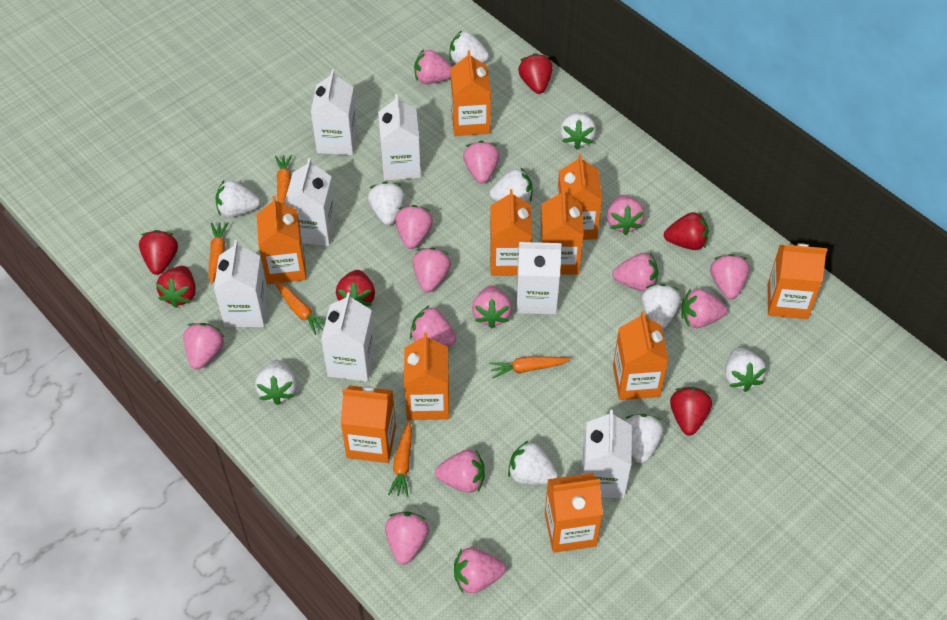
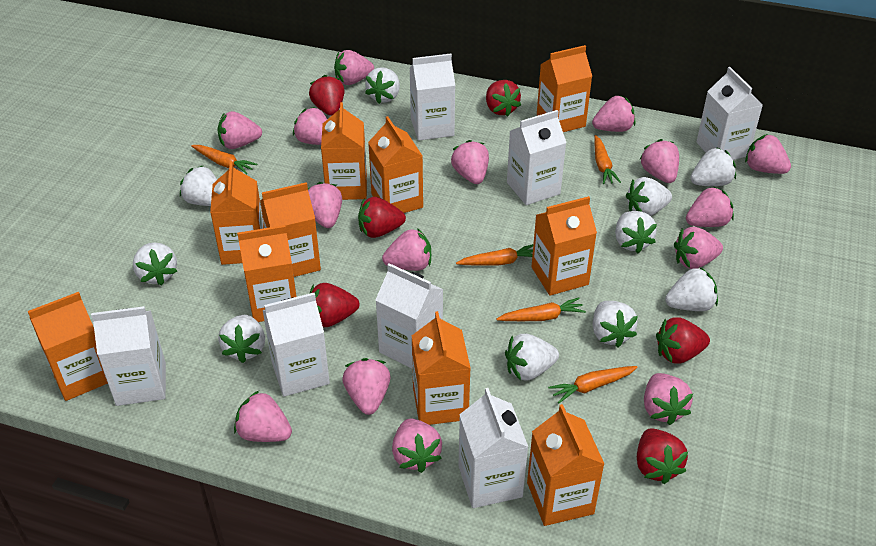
pink strawberry: [183,323,224,370] [385,512,429,565] [395,205,433,249] [410,305,456,346] [413,247,451,292] [414,49,452,84] [435,450,485,493] [454,548,506,593] [463,141,499,183] [472,285,512,328] [607,195,644,235] [612,253,659,292] [681,288,727,328] [710,254,749,299] = 14 -> [217,111,262,149] [234,391,292,442] [293,107,327,145] [308,182,342,228] [334,50,374,85] [342,358,391,415] [382,228,431,271] [392,419,442,473] [451,140,489,184] [592,96,635,132] [639,139,679,183] [644,373,693,425] [674,227,723,269] [686,186,734,227] [745,134,791,174] = 15

